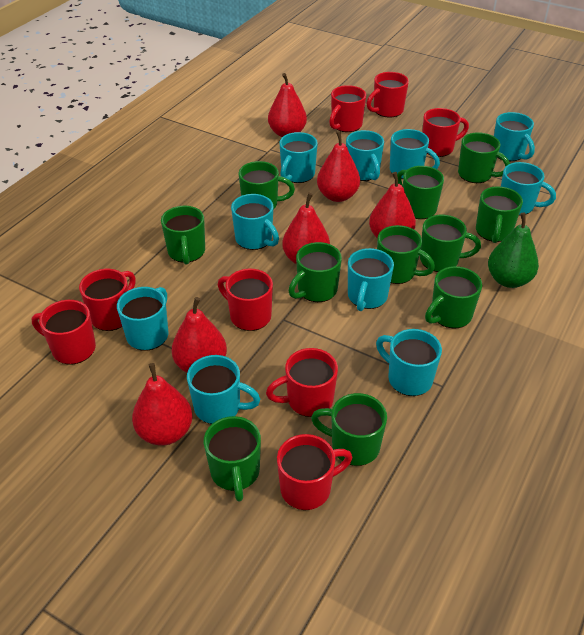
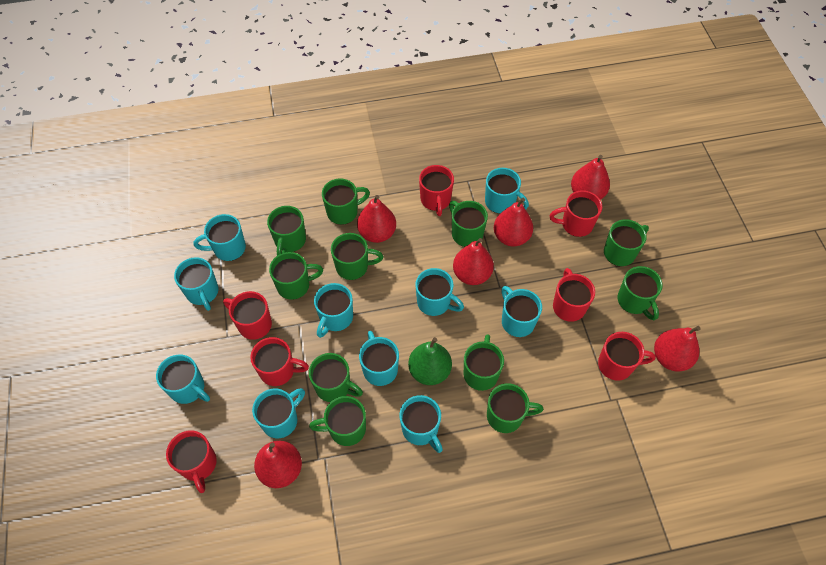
red mug: [32,300,96,365] [79,269,136,331] [218,268,273,331] [266,348,338,417] [277,434,352,510] [329,85,366,132] [367,72,409,117] [422,108,469,157] = 8 -> [166,430,217,493] [223,291,272,340] [250,337,309,386] [419,165,454,216] [549,190,602,237] [553,268,595,322] [598,332,656,381] = 7

